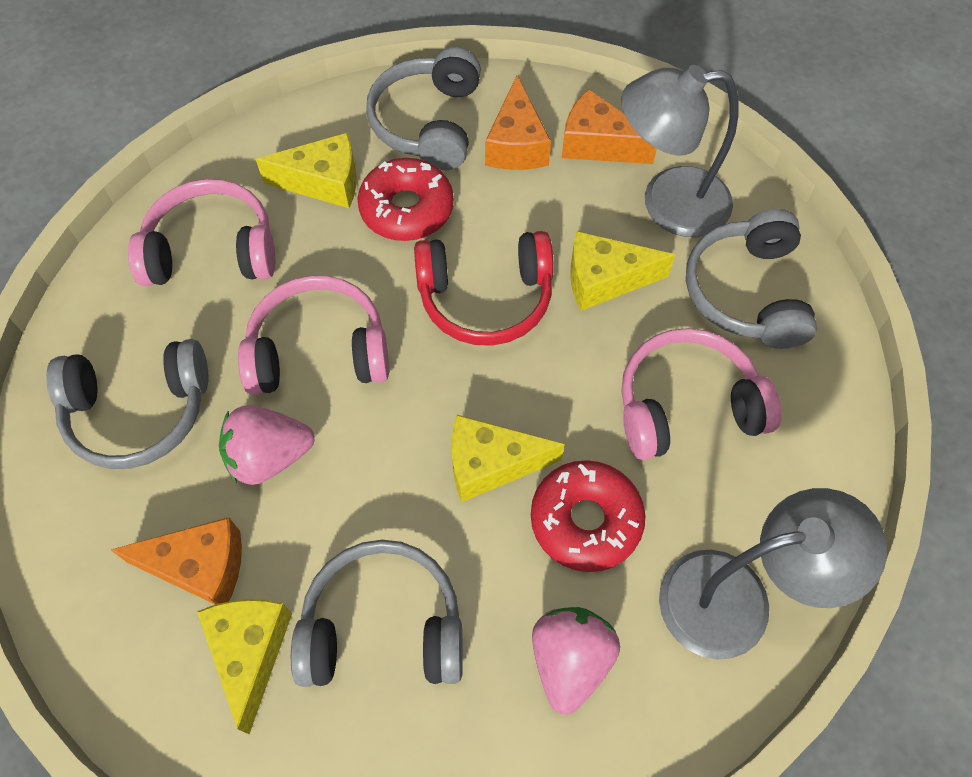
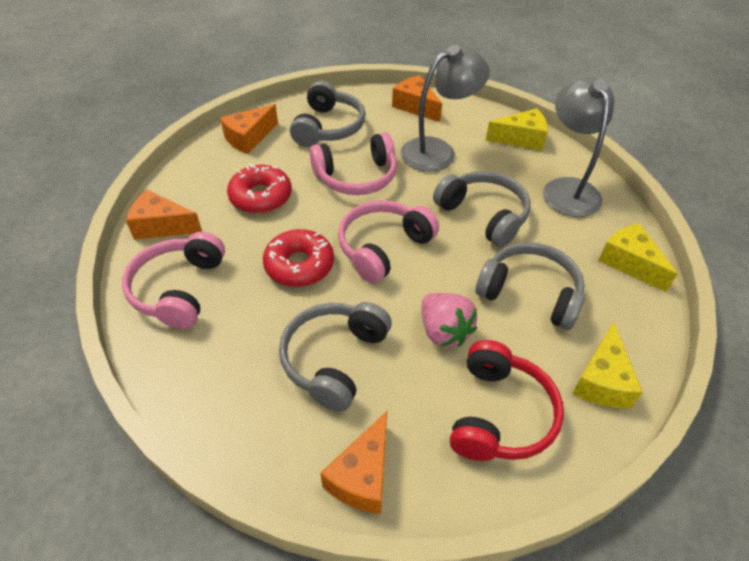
orange cheese: [111,517,242,605] [485,76,551,170] [562,89,657,164] = 3 -> [126,190,202,240] [220,104,278,154] [320,411,387,514] [392,75,442,122] = 4
pink strawberry: [219,405,315,485] [532,607,620,715] = 2 -> [422,293,477,347] = 1
yellow cheese: [197,599,292,734] [256,133,357,208] [451,415,565,502] [570,231,675,311] = 4 -> [486,108,548,150] [572,322,643,408] [598,223,678,292] = 3

